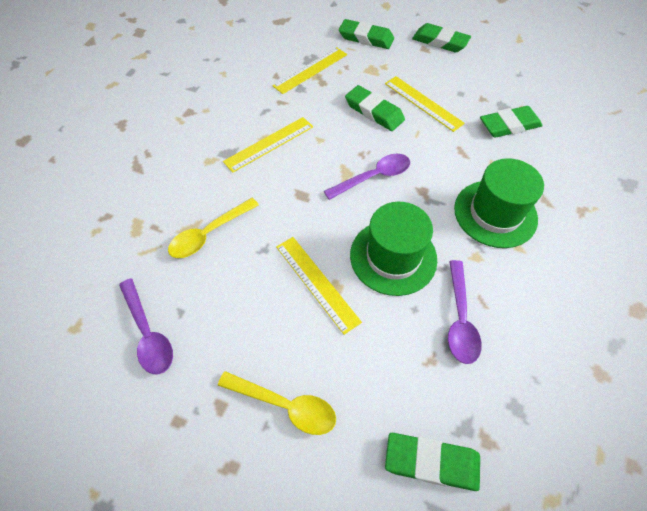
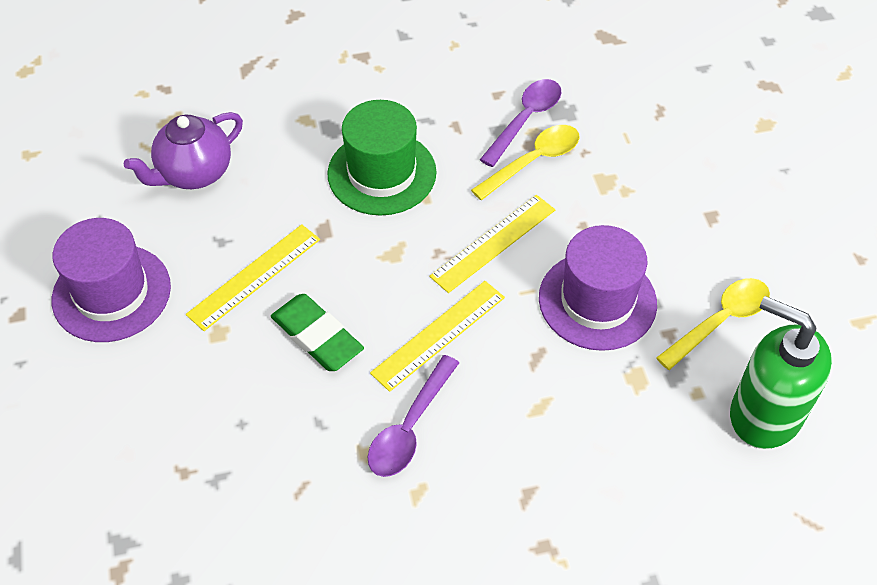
green eraser: [339,19,394,49] [345,85,405,131] [385,433,480,491] [412,23,471,52] [480,106,543,138] = 5 -> [271,294,364,371] = 1
green hat: [350,202,437,296] [454,158,544,248] = 2 -> [327,100,436,215] = 1
green soap dispenser: none = 0 -> [730,296,832,449] = 1
purple hat: none = 0 -> [52,218,171,342] [539,225,657,351] = 2
purple spoon: [119,278,173,374] [324,154,410,200] [448,260,482,364] = 3 -> [368,355,459,477] [480,79,561,167] = 2
purple teapot: none = 0 -> [124,112,243,189] = 1
yellow ruler: [223,117,313,173] [272,47,347,94] [276,237,362,335] [385,76,465,132] = 4 -> [186,224,320,331] [370,281,505,392] [429,195,555,293] = 3

